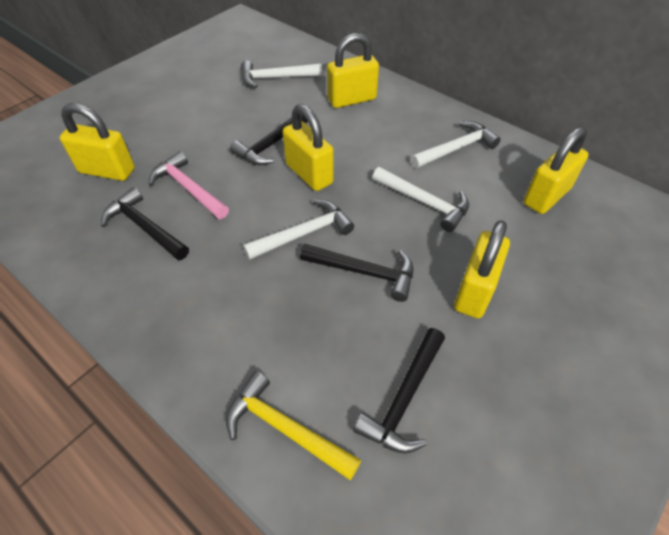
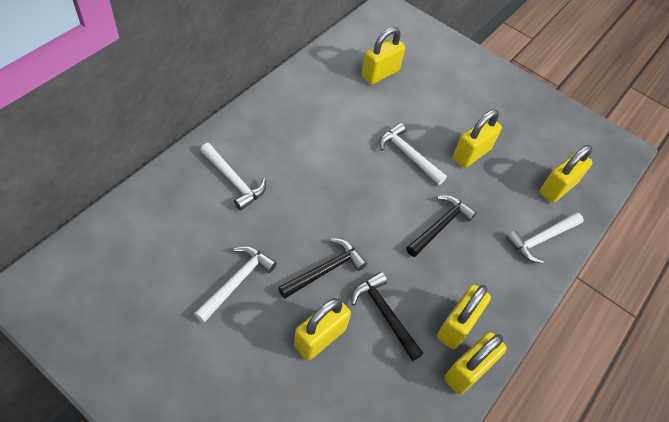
black hammer: [101,187,189,260] [230,114,308,165] [300,244,413,302] [353,328,445,453] = 4 -> [278,238,367,299] [351,272,423,361] [406,195,477,257] = 3
pink hammer: [149,151,229,219] = 1 -> none = 0
yellow hammer: [226,371,361,480] = 1 -> none = 0
yellow padlock: [60,103,135,181] [283,104,334,191] [327,33,379,108] [454,220,510,318] [523,127,589,214] = 5 -> [294,297,351,361] [362,27,405,85] [437,285,491,349] [444,332,507,395] [453,109,502,168] [539,145,593,203] = 6

